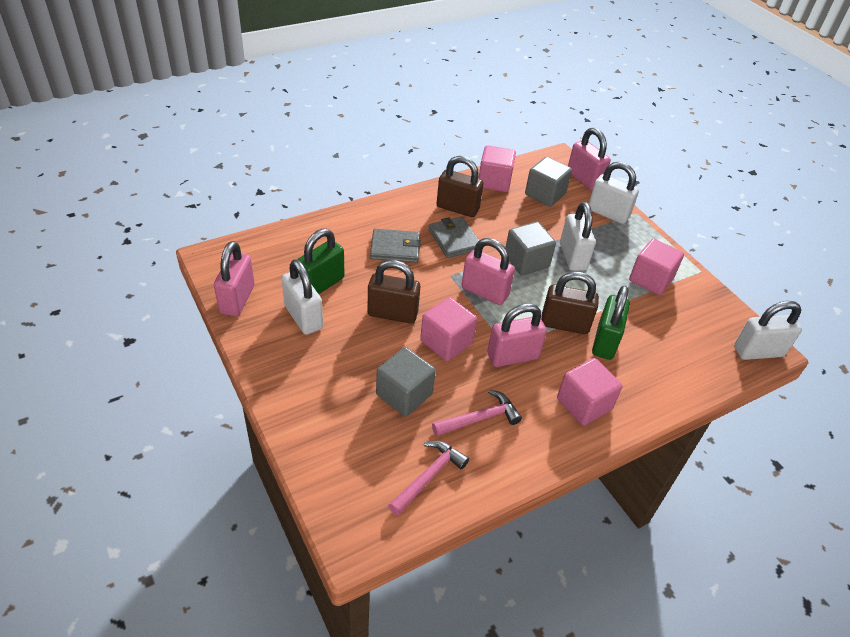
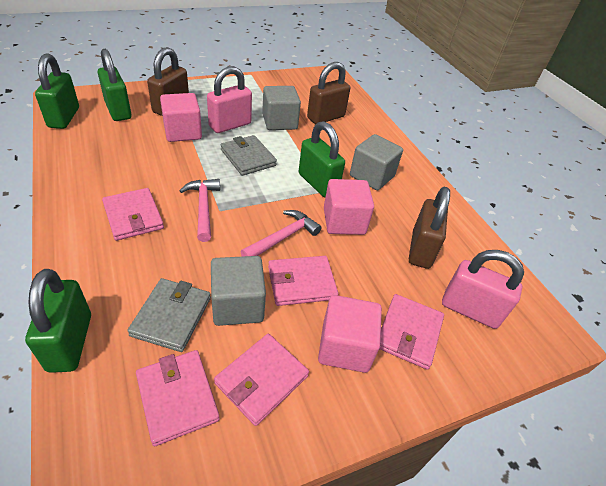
green padlock: [297,228,344,294] [592,286,630,360] = 2 -> [25,269,91,373] [35,53,79,129] [97,49,132,121] [299,121,345,197] = 4
pink cube: [420,297,477,361] [479,145,516,192] [557,358,623,426] [629,239,684,295] = 4 -> [160,93,202,142] [318,295,382,373] [324,179,374,235] = 3
pink padlock: [214,241,255,317] [461,238,515,305] [487,303,547,367] [568,128,611,191] = 4 -> [207,66,252,133] [442,250,524,329] = 2
pink wallet: none = 0 -> [102,188,164,241] [136,350,220,446] [214,334,309,426] [268,256,339,306] [379,294,444,370] = 5
white padlock: [282,259,323,335] [560,202,596,271] [589,162,639,224] [734,301,802,360] = 4 -> none = 0

